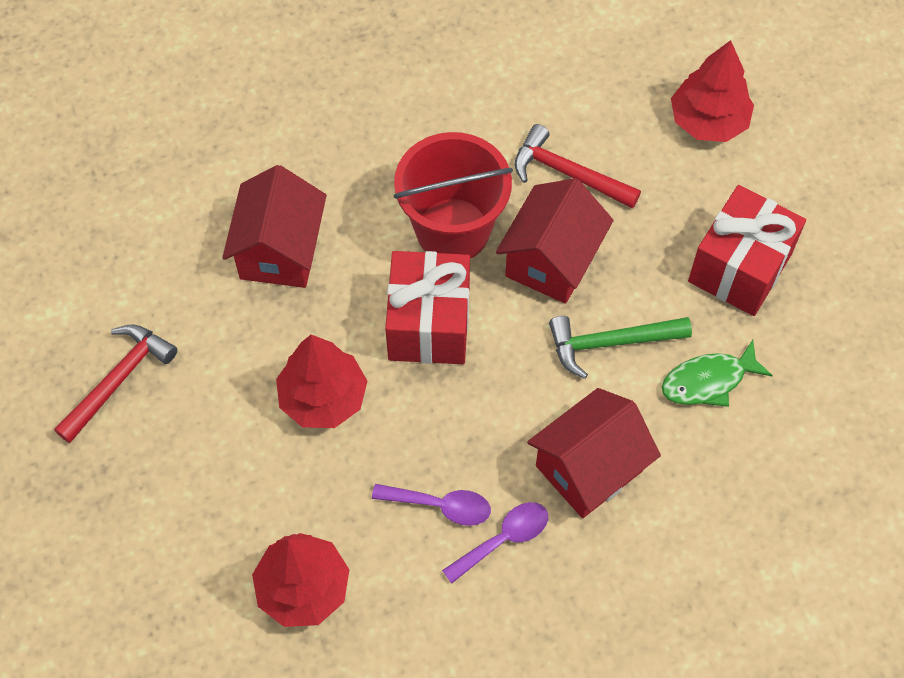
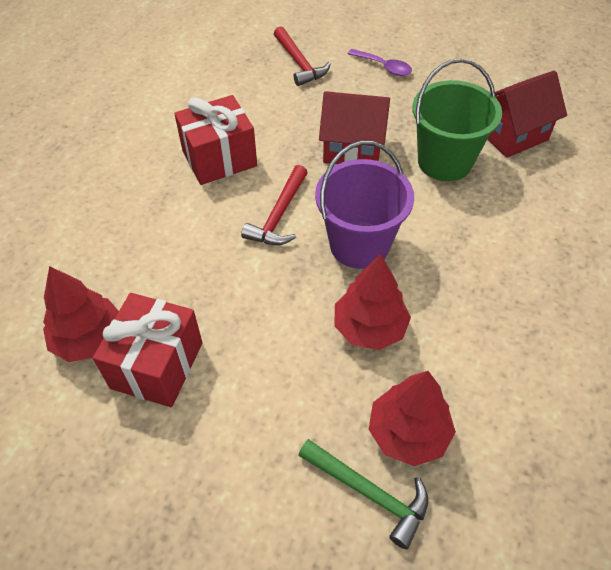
green bucket: none = 0 -> [412,58,502,181] = 1
green fish: [662,340,773,407] = 1 -> none = 0
purple bucket: none = 0 -> [315,141,414,269] = 1
purple spoon: [372,484,491,526] [442,502,548,584] = 2 -> [348,49,412,76] = 1
red bucket: [393,132,513,259] = 1 -> none = 0
red house: [222,165,327,288] [496,178,614,304] [527,388,661,518] = 3 -> [319,91,390,164] [488,70,567,158] = 2

